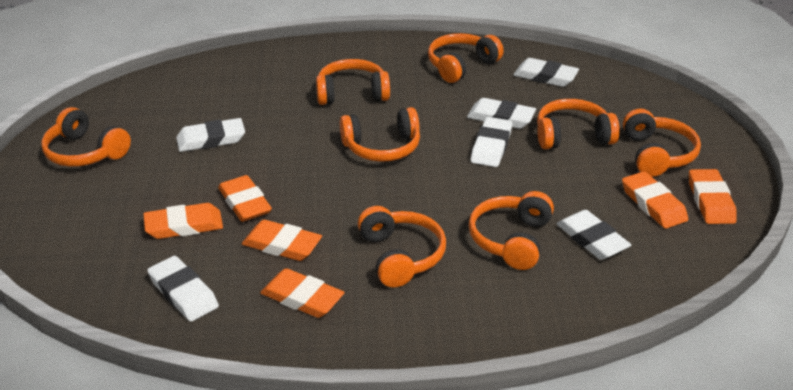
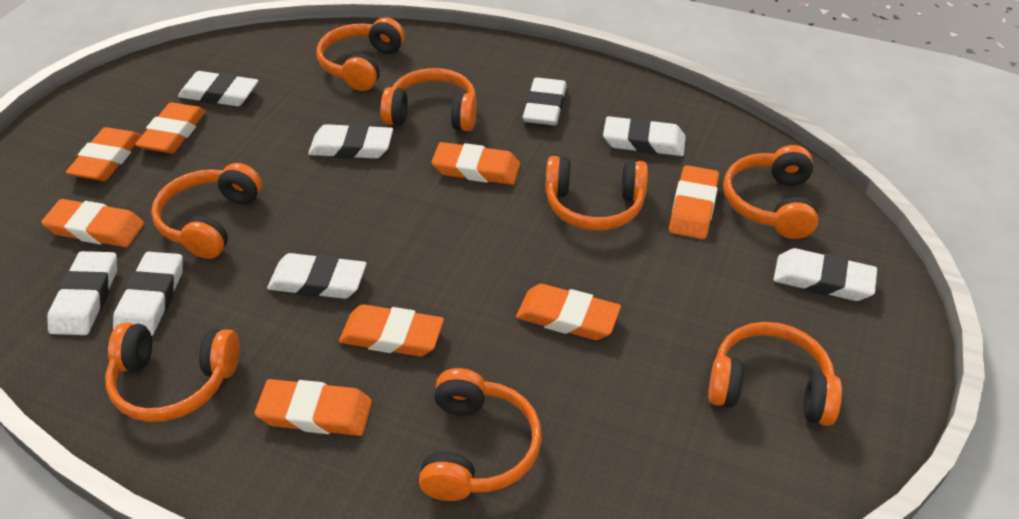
orange eraser: [144,203,223,239] [218,175,272,222] [242,220,322,261] [260,268,345,318] [622,171,688,229] [689,169,737,224] = 6 -> [41,199,144,247] [66,127,142,181] [135,102,206,153] [255,379,372,436] [339,304,444,357] [431,142,520,185] [516,284,621,340] [669,165,719,239] = 8
white eraser: [147,256,219,322] [176,118,245,152] [467,98,536,129] [471,117,513,167] [513,58,579,87] [556,210,631,260] = 6 -> [47,251,117,335] [113,252,183,336] [178,71,259,106] [267,253,367,299] [308,124,393,159] [523,77,567,125] [603,116,686,156] [773,248,877,301] = 8

